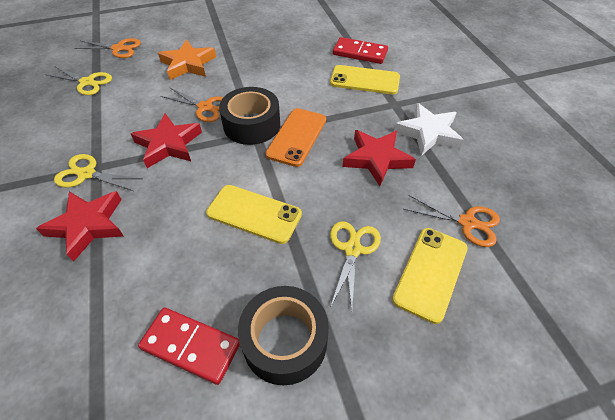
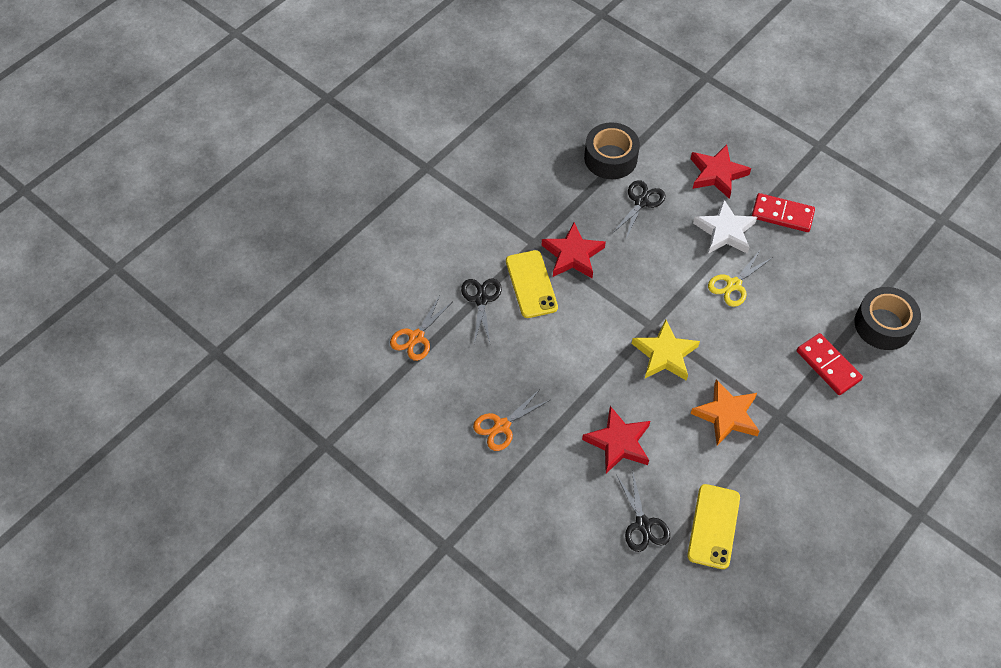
black scissors: none = 0 -> [461,279,502,344] [613,180,666,239] [617,470,670,552] = 3
orange phone: [266,108,326,167] = 1 -> none = 0
orange scissors: [74,38,141,58] [161,87,223,122] [403,195,500,247] = 3 -> [390,295,452,361] [473,389,550,451] = 2
yellow phone: [206,185,302,244] [330,65,400,94] [392,228,468,324] = 3 -> [506,250,558,318] [687,484,740,569] = 2
yellow scissors: [45,67,112,95] [54,154,143,191] [330,221,381,309] = 3 -> [708,249,773,307] = 1
yellow star: none = 0 -> [632,319,700,381] = 1

